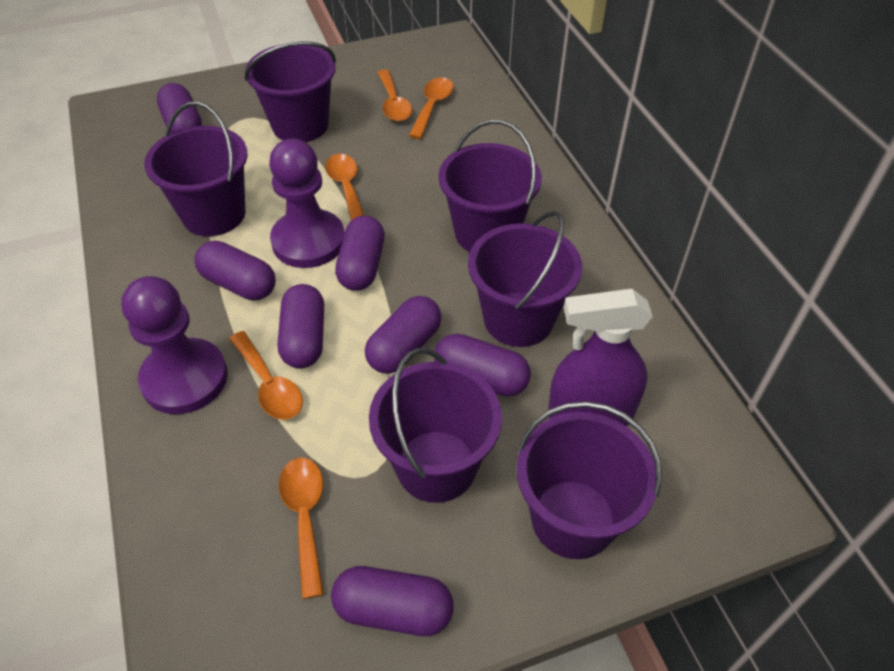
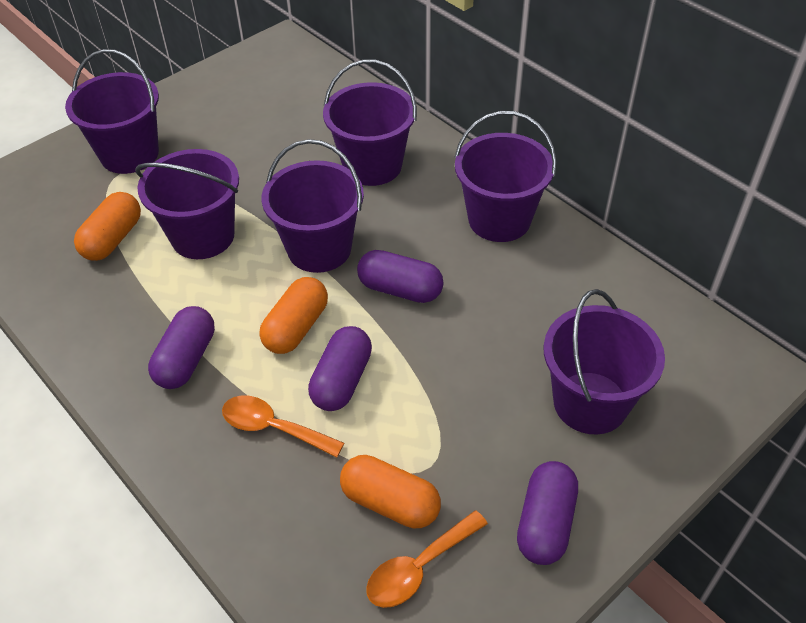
orange capsule: none = 0 -> [74,192,141,261] [259,277,328,354] [340,455,441,528] = 3
orange spoon: [229,331,303,420] [279,458,324,599] [325,154,364,221] [377,69,412,122] [409,77,454,139] = 5 -> [222,395,344,458] [366,510,488,608] = 2
purple capsule: [157,83,202,133] [195,241,276,300] [278,284,324,368] [331,566,454,636] [335,216,385,291] [365,296,442,374] [434,334,531,397] = 7 -> [148,306,215,389] [308,326,372,411] [357,250,443,303] [517,461,578,565] = 4
purple pawn: [121,276,228,414] [269,139,345,268] = 2 -> none = 0
purple spray bottle: [548,289,653,426] = 1 -> none = 0

